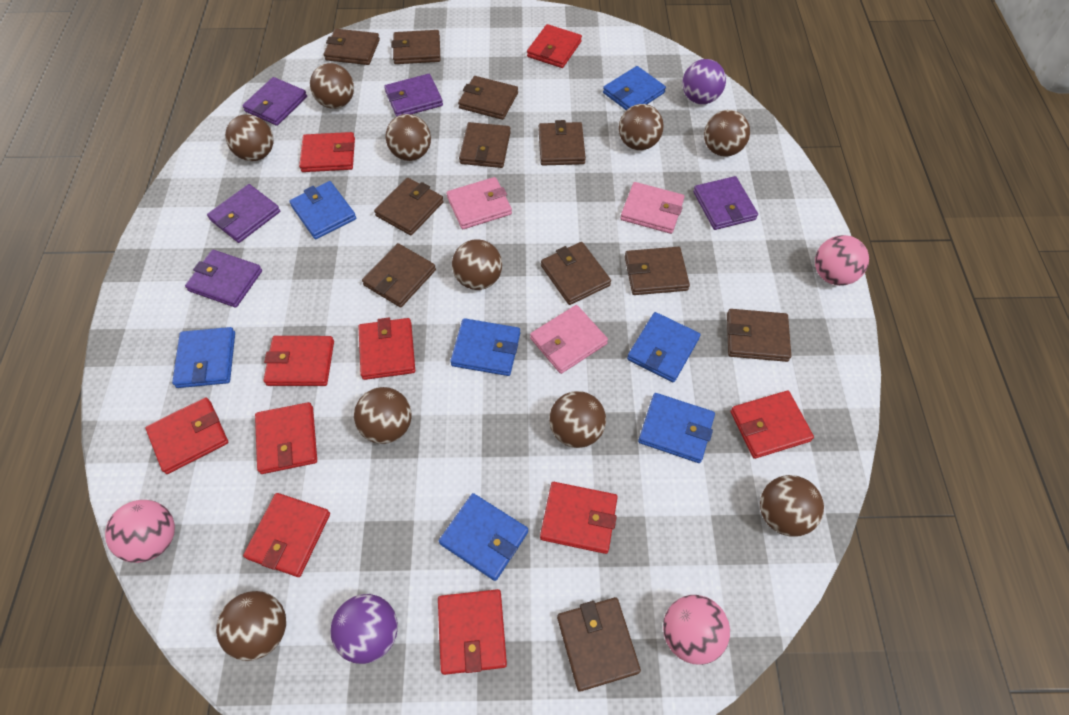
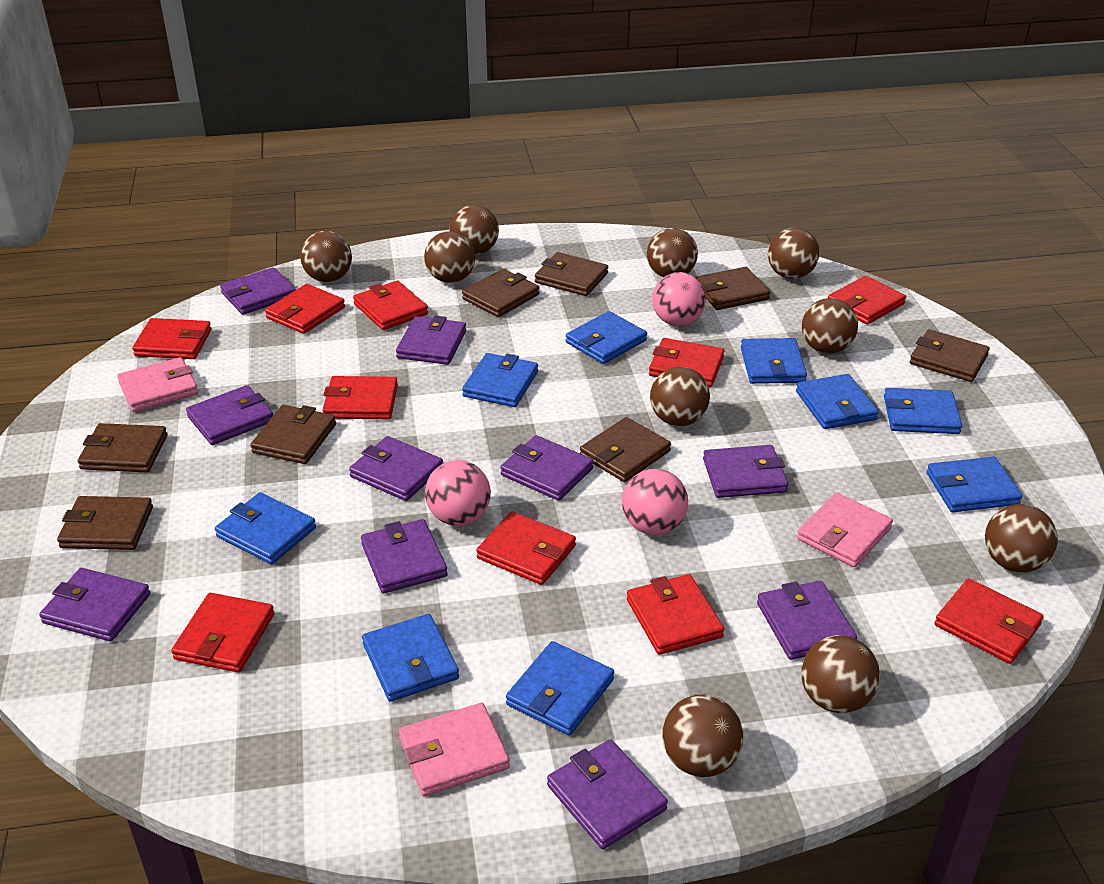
blue wallet: [172,327,235,388] [289,181,356,239] [439,493,528,581] [450,318,520,376] [603,66,666,110] [627,312,700,382] [638,393,715,463] = 7 -> [215,492,316,564] [362,614,459,702] [462,353,538,407] [506,641,614,735] [566,311,647,364] [741,338,807,384] [796,374,879,429] [884,388,962,434] [927,457,1022,512] = 9
brown wallet: [324,29,380,65] [362,243,436,308] [374,178,444,235] [391,30,440,64] [458,76,518,120] [459,122,511,168] [539,120,586,166] [541,242,611,305] [557,597,641,692] [625,247,690,295] [727,309,791,362] = 11 -> [57,496,153,550] [78,423,167,472] [250,405,336,464] [462,269,540,317] [535,252,608,296] [580,417,671,482] [696,267,770,310] [910,329,990,382] = 8
purple ball: [330,594,398,664] [682,59,726,104] = 2 -> none = 0
purple wallet: [185,250,262,308] [207,184,280,243] [242,77,307,126] [384,74,443,117] [693,176,758,230] = 5 -> [39,568,150,641] [186,385,273,445] [220,267,296,315] [349,436,443,501] [361,519,448,593] [396,316,466,365] [500,435,594,501] [547,739,668,849] [703,445,788,498] [757,581,857,660] = 10

